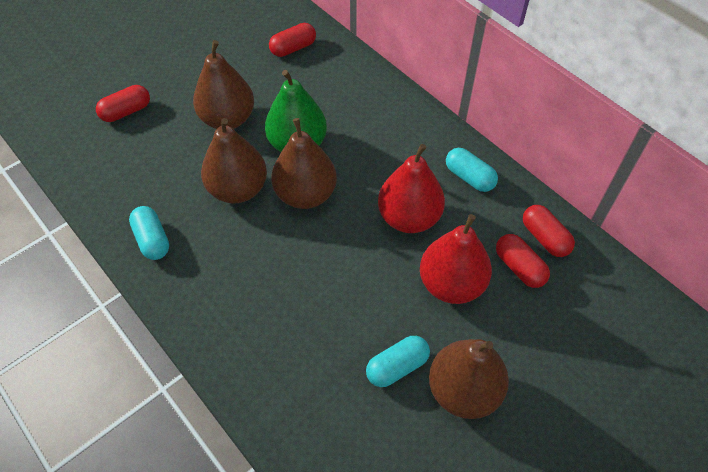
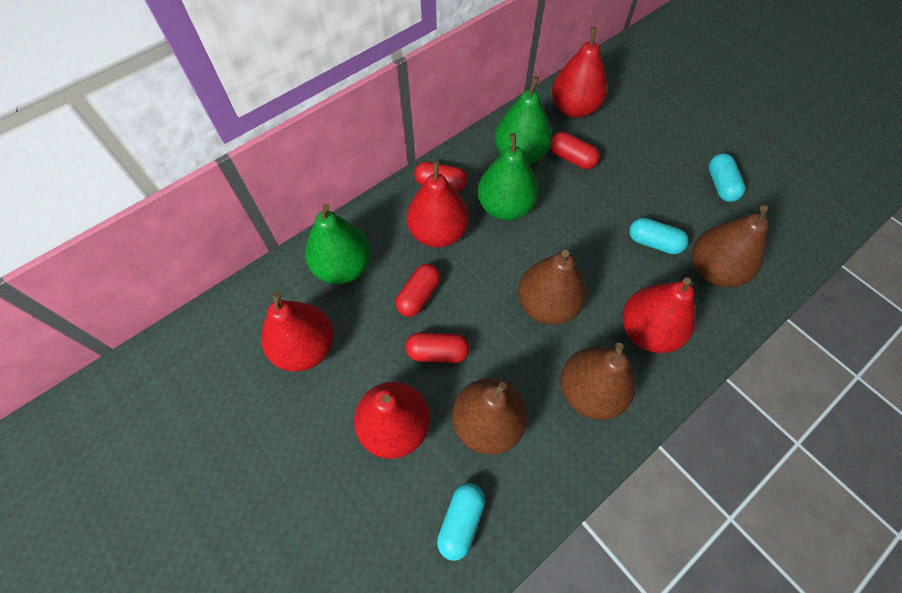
green pear: [265,70,327,152] = 1 -> [305,204,371,284] [478,133,539,221] [494,76,552,164] = 3
red pear: [378,144,445,233] [420,214,492,304] = 2 -> [261,292,334,372] [354,382,430,459] [407,161,469,248] [552,27,607,118] [622,277,696,353] = 5

